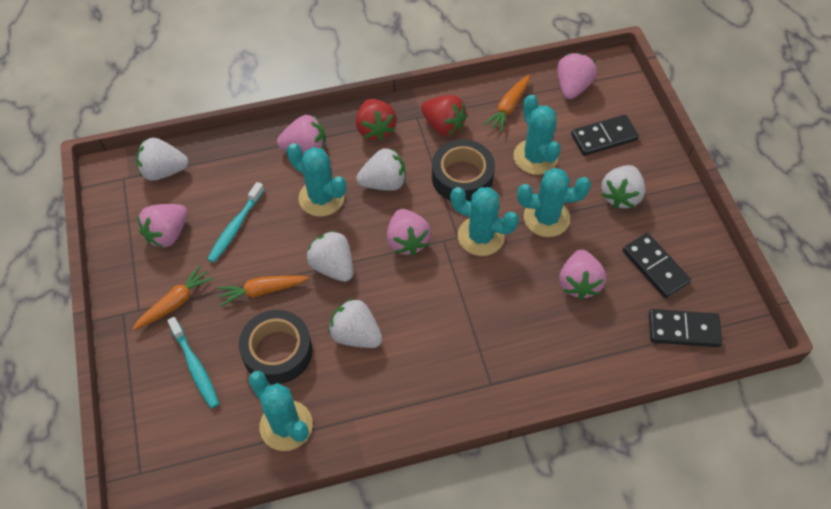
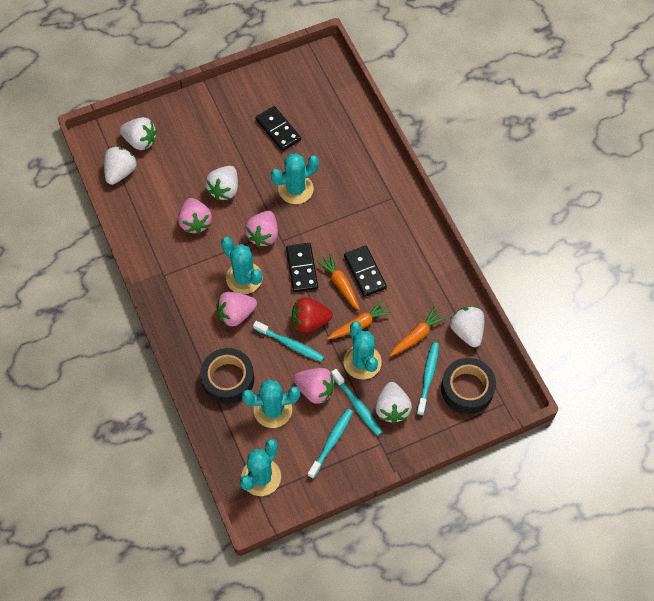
pink strawberry: [137,204,187,248] [277,115,325,155] [387,209,431,256] [557,53,597,99] [559,250,606,300] = 5 -> [178,198,212,234] [217,292,257,326] [245,211,278,247] [294,368,335,404] = 4
red strawberry: [356,99,397,141] [421,95,467,136] = 2 -> [292,298,333,333] = 1
turquoise toothbrush: [167,317,219,409] [207,182,264,263] = 2 -> [253,321,324,362] [308,408,353,479] [331,369,382,436] [417,342,439,415] = 4

